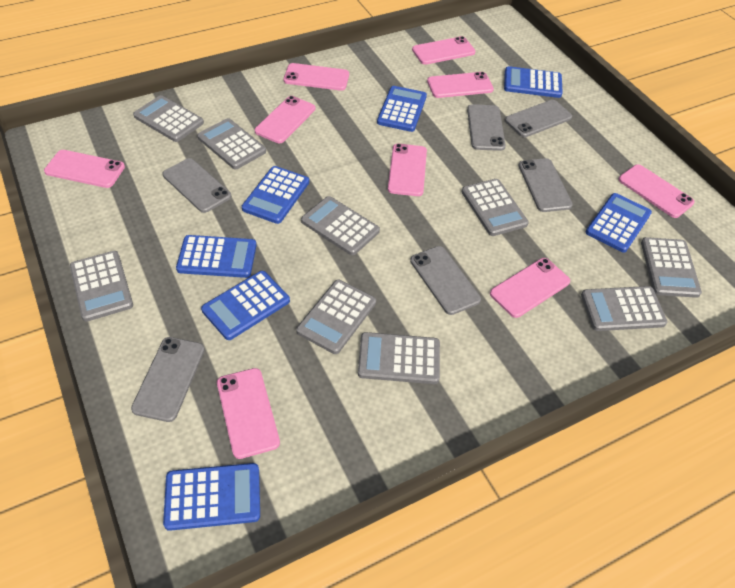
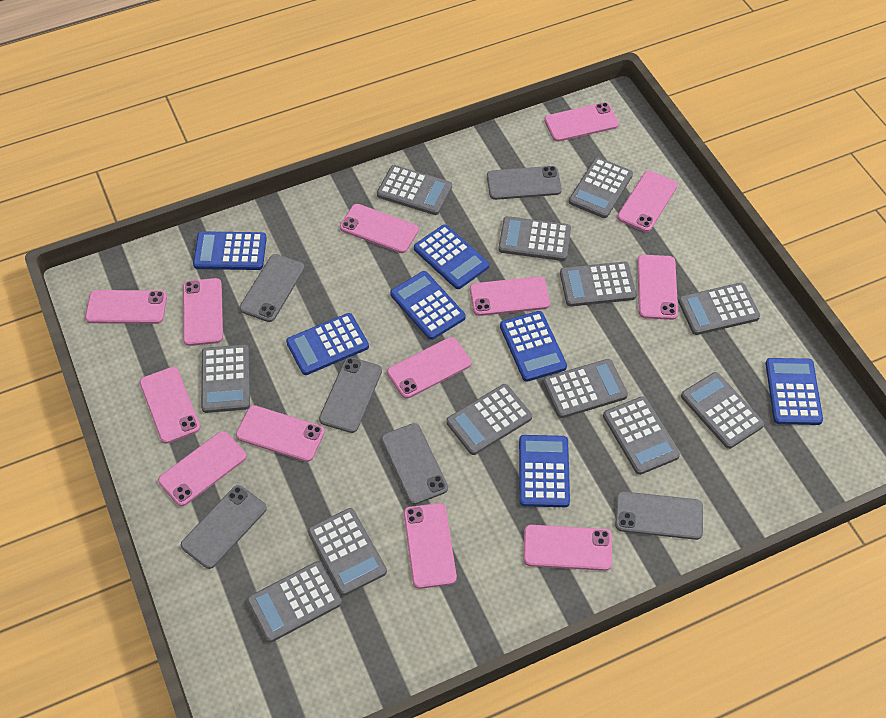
grey calculator: [70,251,133,322] [133,95,204,142] [197,118,266,169] [296,280,376,354] [301,196,380,255] [358,332,440,384] [462,179,529,236] [581,286,667,331] [641,237,702,298] = 9 -> [201,344,250,413] [247,561,342,642] [308,508,387,596] [377,165,452,215] [446,384,532,455] [498,216,571,261] [543,359,628,418] [560,262,637,307] [569,157,633,218] [603,397,680,475] [678,283,760,335] [681,372,764,449] = 12
pink phone: [44,150,125,188] [217,368,280,459] [255,96,315,143] [284,63,349,91] [388,144,427,196] [412,36,475,65] [427,72,494,98] [490,258,570,318] [619,164,695,218] = 9 -> [85,290,167,324] [140,367,201,444] [158,431,246,506] [183,278,223,346] [236,405,325,462] [340,204,419,253] [387,337,472,399] [404,503,457,589] [470,276,550,316] [523,525,612,571] [544,102,619,142] [617,171,678,232] [637,255,678,320] = 13

